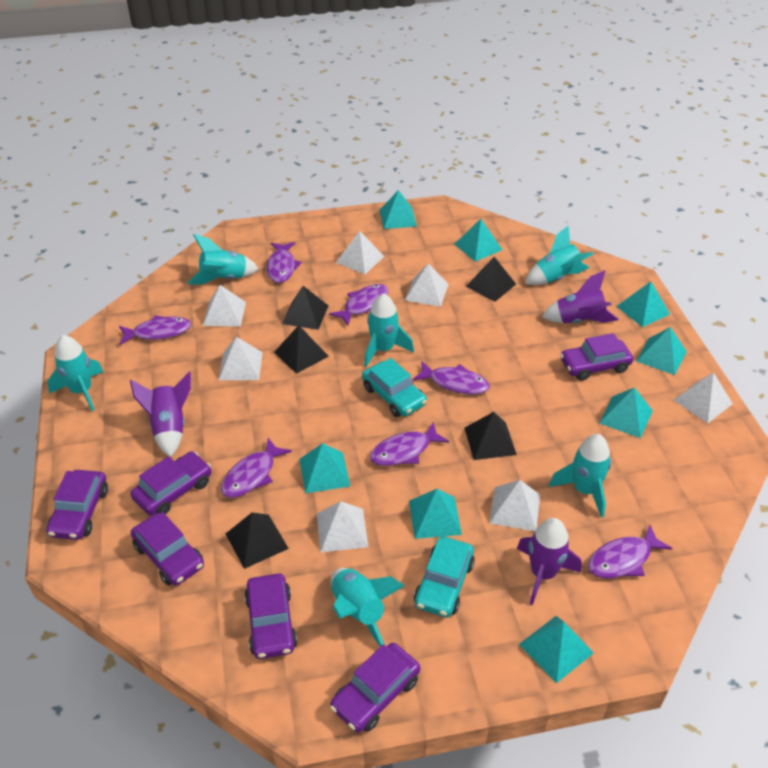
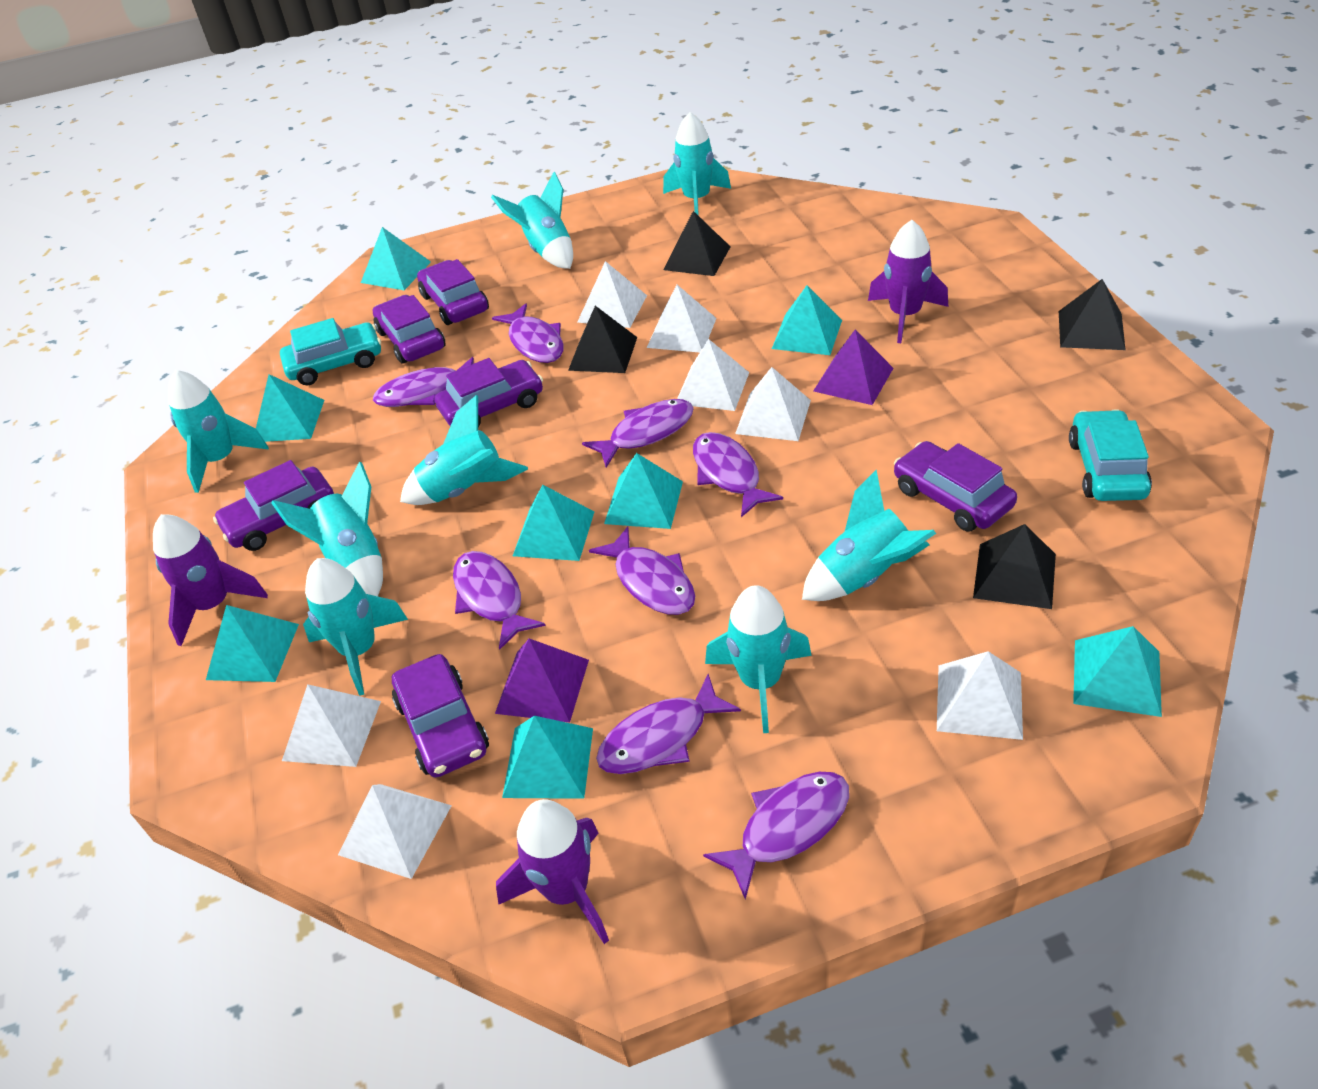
black pyramid: [226,512,289,569] [274,325,329,374] [282,286,328,330] [465,412,517,460] [466,257,516,302] = 5 -> [568,306,637,373] [663,211,730,276] [973,524,1056,609] [1059,279,1126,350] = 4
purple fish: [119,315,192,345] [221,438,292,498] [267,242,302,283] [329,284,389,326] [370,422,449,466] [412,361,490,395] [588,525,672,578] = 7 -> [373,357,474,407] [453,551,546,650] [492,303,564,363] [582,399,694,468] [589,527,695,615] [596,674,741,774] [693,432,783,517] [703,772,849,899] = 8
purple pyramid: none = 0 -> [495,638,589,722] [813,330,893,405] = 2
turquoise rocket: [47,335,103,411] [188,234,259,284] [331,568,405,647] [364,293,414,367] [525,225,594,285] [549,434,611,518] = 6 -> [168,370,269,493] [271,462,383,596] [303,558,408,696] [400,395,528,505] [491,172,573,269] [663,112,731,216] [705,585,812,733] [802,470,936,601] = 8

